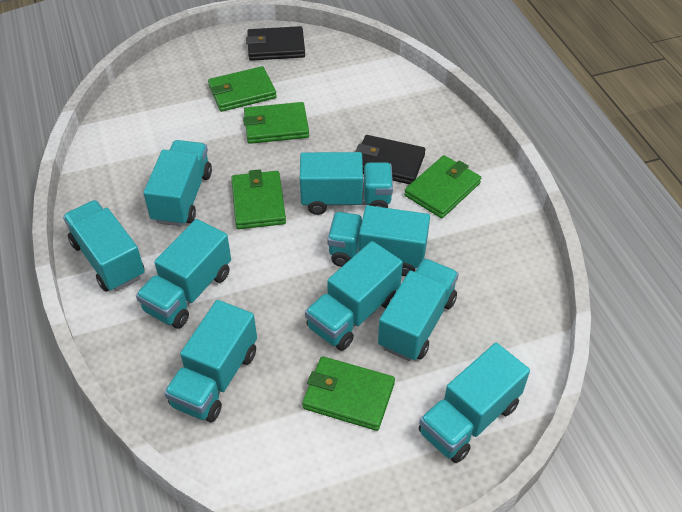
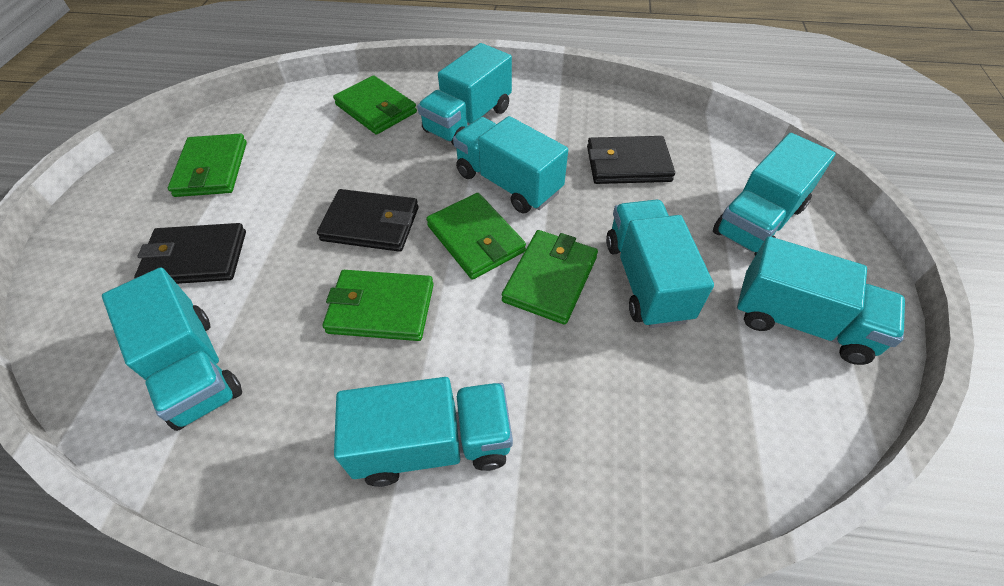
black wallet: [246,26,305,61] [355,135,426,184] = 2 -> [134,223,246,284] [317,189,419,252] [587,136,675,184] = 3
turquoise truck: [63,200,145,292] [136,219,231,329] [143,140,212,226] [164,300,257,422] [300,152,393,215] [305,241,403,351] [327,205,430,276] [378,258,459,361] [419,343,530,463] = 9 -> [102,267,242,431] [334,377,513,487] [417,43,512,145] [453,116,568,213] [606,199,714,328] [713,133,836,256] [737,236,905,365] = 7

